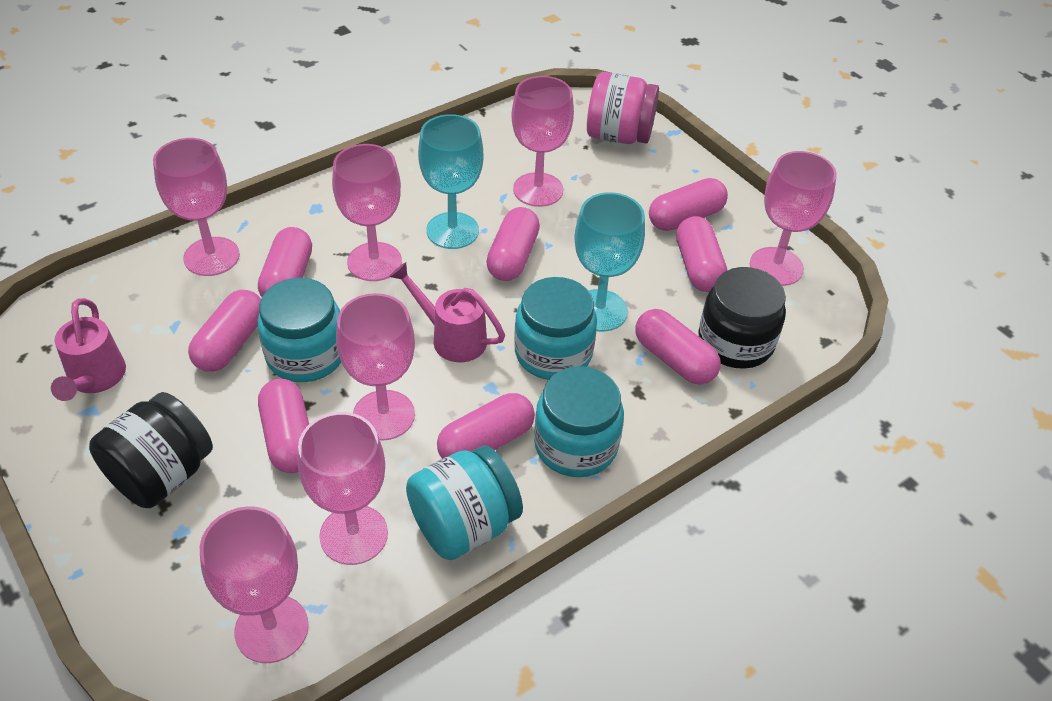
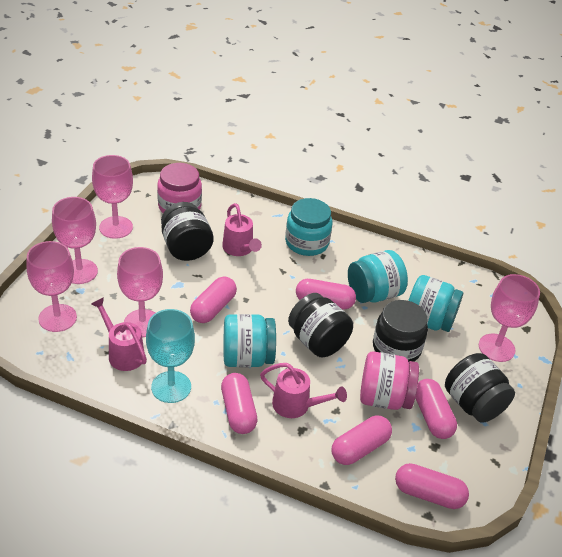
black jar: [89,392,213,508] [698,267,786,369] = 2 -> [161,202,214,261] [288,293,353,357] [373,300,428,362] [445,353,515,423] = 4
pink capsule: [188,290,261,372] [258,227,312,297] [258,379,309,473] [437,393,535,459] [486,207,540,281] [636,309,721,385] [649,178,728,231] [676,216,727,292] = 8 -> [190,277,237,323] [221,373,258,434] [296,279,356,309] [331,416,392,465] [395,463,469,509] [415,379,457,439] = 6
pink goblet: [153,138,240,276] [200,506,309,663] [298,412,388,565] [332,144,402,281] [336,293,415,441] [511,76,574,207] [750,151,837,286] = 7 -> [26,241,77,332] [52,197,98,284] [92,155,133,239] [117,247,163,337] [479,274,540,362] = 5
pink jar: [587,72,659,144] = 1 -> [157,163,202,213] [360,351,419,410] = 2
pink watering can: [51,298,126,401] [389,262,505,362] = 2 -> [91,297,147,371] [222,203,262,256] [260,363,347,418] = 3
turquoise goblet: [418,114,483,249] [575,192,645,332] = 2 -> [146,309,195,403] = 1

